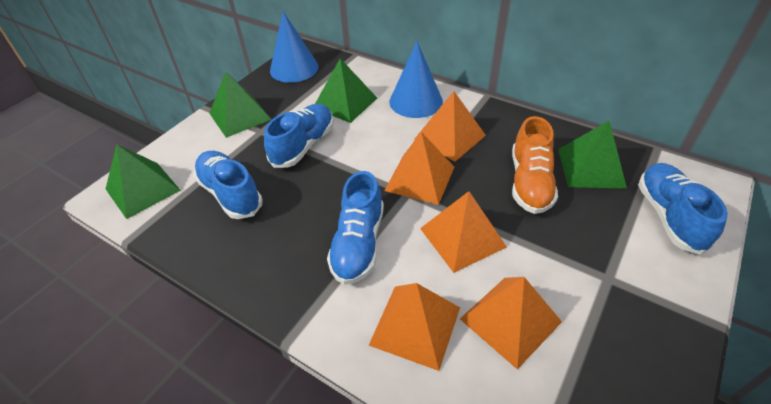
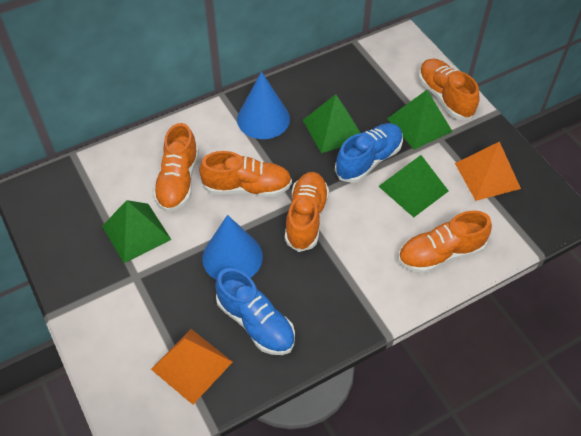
blue shoe: [193,151,263,219] [264,104,334,168] [327,171,384,285] [638,163,728,255] = 4 -> [215,268,295,355] [335,123,403,183] = 2
orange pyramid: [369,283,460,371] [384,132,454,205] [414,91,486,161] [420,191,507,273] [460,277,562,369] = 5 -> [151,329,232,405] [455,142,521,201] = 2
orange shoe: [512,116,558,214] = 1 -> [153,123,199,212] [199,151,292,197] [285,172,329,252] [398,211,492,273] [419,59,480,120] = 5

